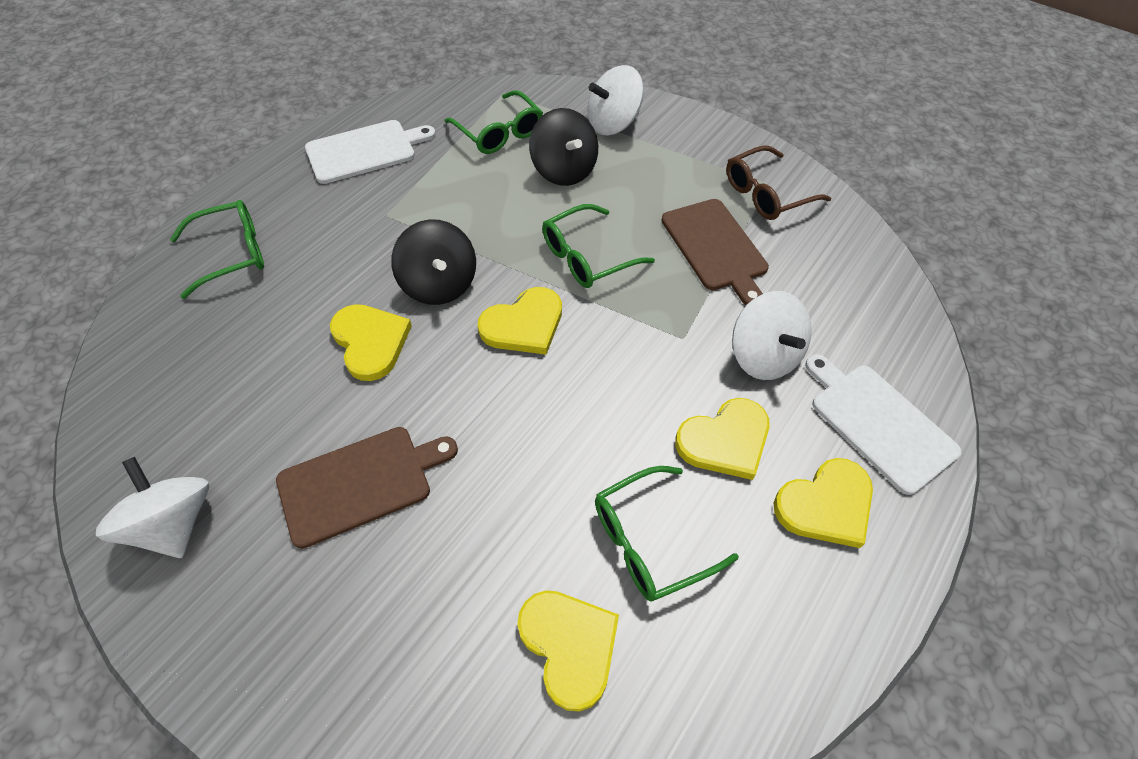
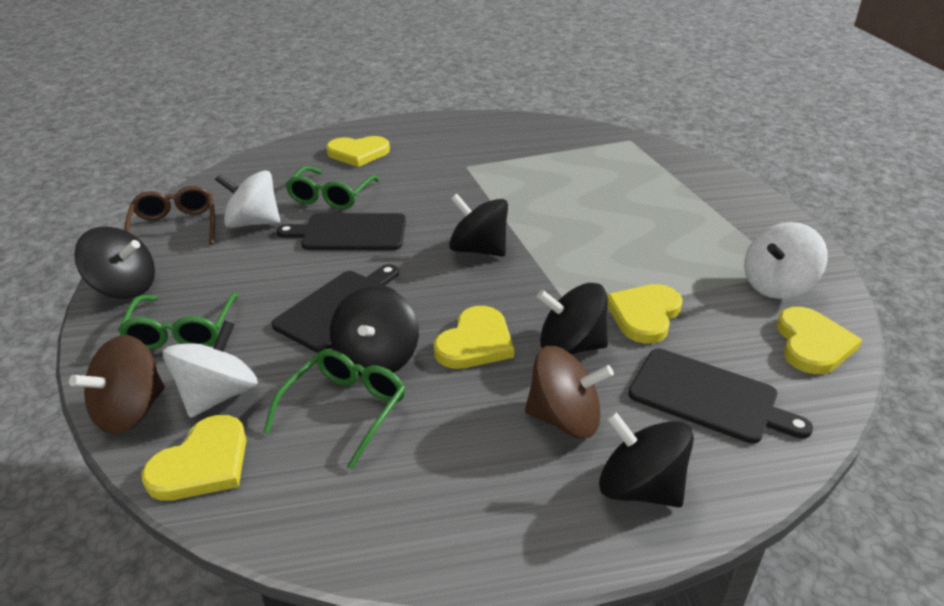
black cutting board: none = 0 -> [272,264,399,353] [276,213,406,250] [628,349,813,444] = 3
black spinning top: [391,219,476,305] [529,108,598,186] = 2 -> [74,227,155,299] [330,287,419,376] [449,194,508,257] [537,283,608,355] [599,411,694,507] = 5
brown cutting board: [276,427,458,549] [661,199,769,305] = 2 -> none = 0
brown spinning top: none = 0 -> [69,335,165,434] [525,346,614,439] = 2
green glasses: [170,200,264,299] [444,90,543,154] [542,204,655,288] [595,466,739,602] = 4 -> [118,293,239,350] [263,349,406,470] [285,166,380,210] = 3
white cutting board: [305,120,436,184] [805,354,962,495] = 2 -> none = 0

